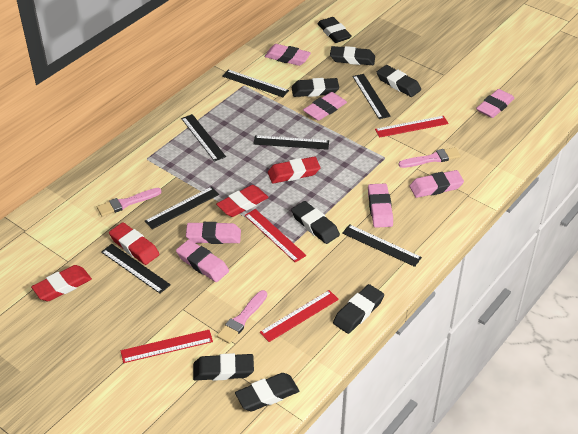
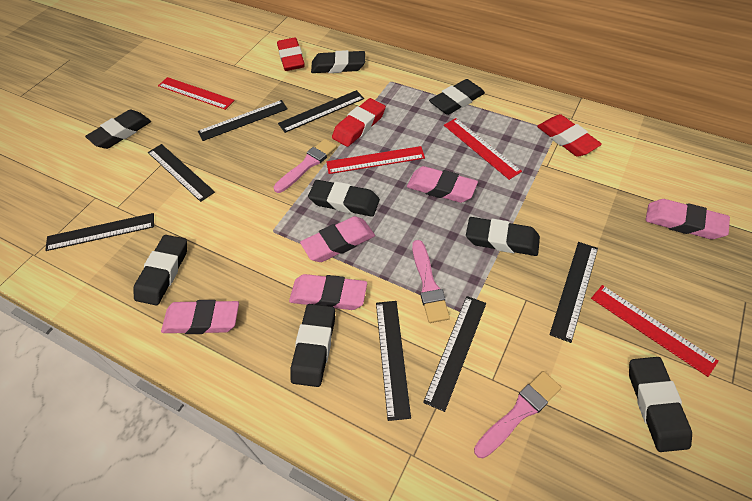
pink eraser: [176,240,229,282] [186,222,241,244] [264,44,311,66] [303,92,347,121] [368,183,393,228] [409,170,464,198] [476,89,514,118] = 7 -> [161,300,239,334] [289,274,367,310] [300,216,375,262] [407,166,478,203] [646,199,730,239] = 5
red eraser: [31,265,92,301] [109,222,159,265] [216,185,269,217] [268,156,320,184] = 4 -> [277,37,305,71] [332,98,386,147] [537,114,602,157] = 3

